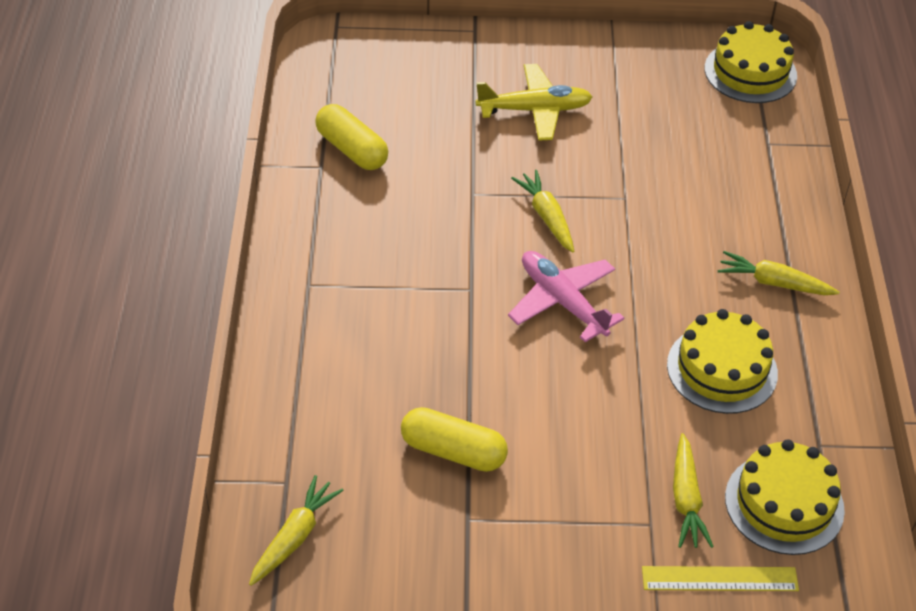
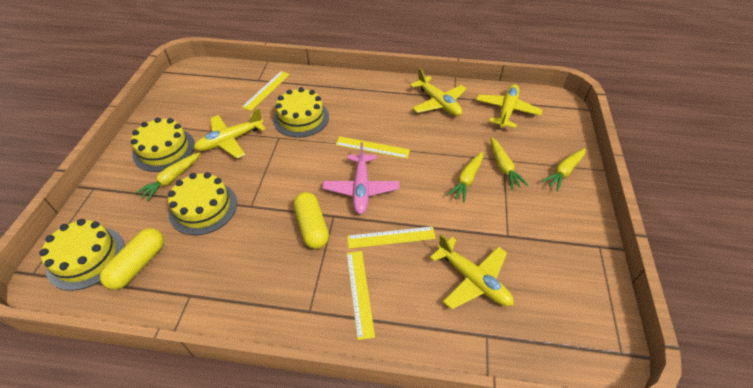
yellow cake: [667,309,778,414] [705,21,797,103] [725,439,845,555] = 3 -> [39,219,125,291] [131,117,195,172] [168,172,237,235] [273,87,329,138] = 4
yellow plane: [475,64,592,141] = 1 -> [194,109,266,158] [410,68,467,116] [430,234,514,309] [476,84,543,128] = 4
yellow ruler: [642,566,799,591] = 1 -> [242,71,290,111] [335,136,410,159] [347,226,436,249] [347,251,375,340] = 4

